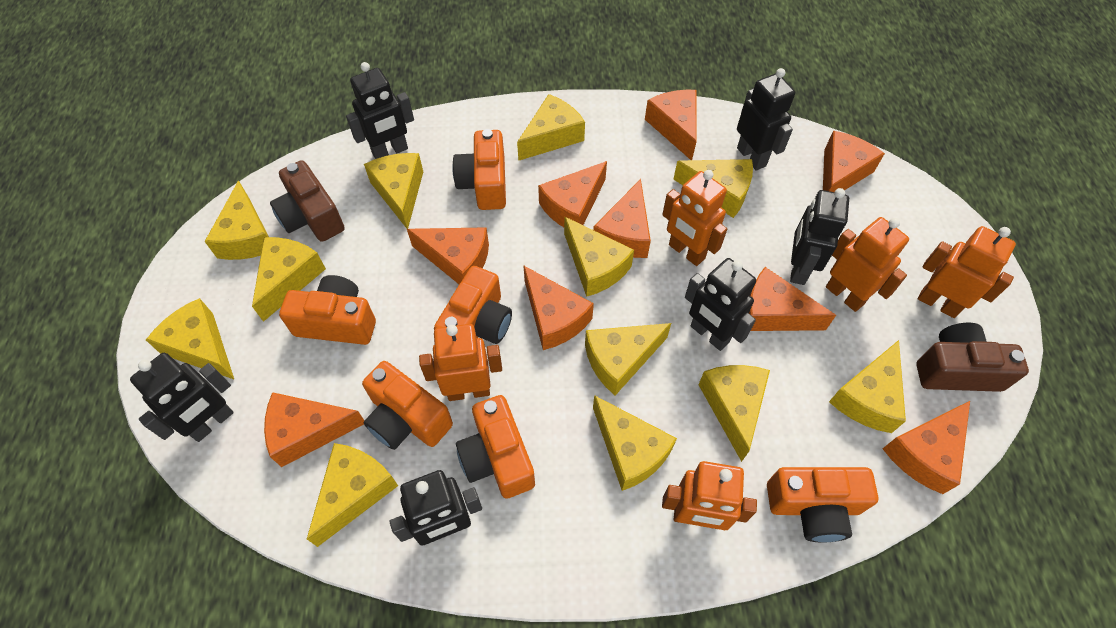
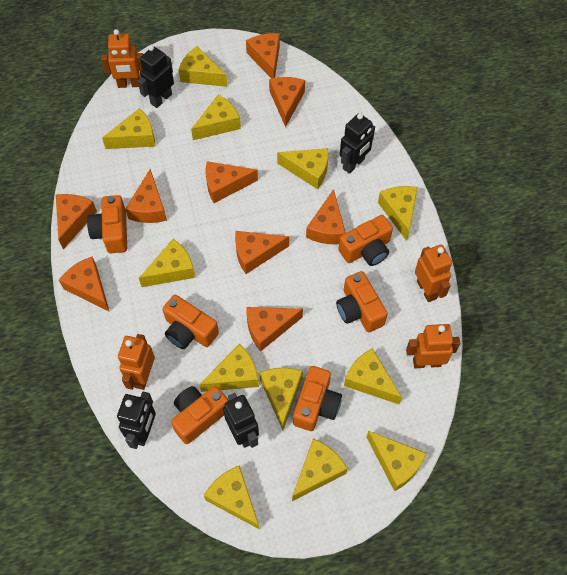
black robot: [130,353,234,442] [346,62,414,159] [390,470,482,546] [685,258,756,351] [737,68,795,170] [790,188,849,285] = 6 -> [117,391,156,449] [138,45,174,108] [223,393,259,448] [340,113,375,174] = 4
brown camera: [270,160,345,242] [916,323,1029,392] = 2 -> none = 0
orange robot: [419,324,502,401] [662,170,727,266] [662,461,757,530] [826,217,909,312] [918,226,1016,318] = 5 -> [101,29,143,88] [118,334,155,390] [406,324,460,368] [415,244,452,302] = 4

